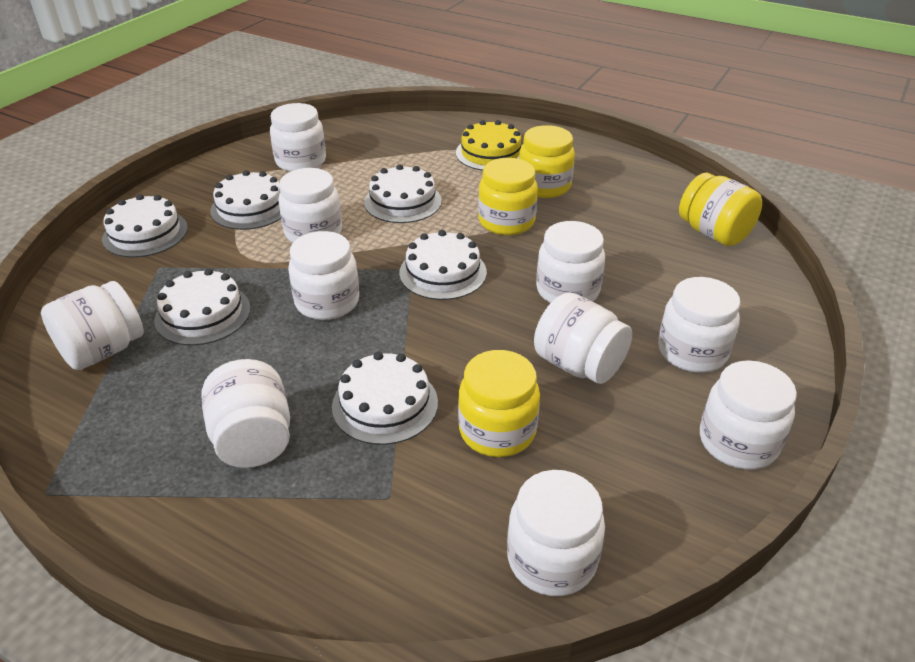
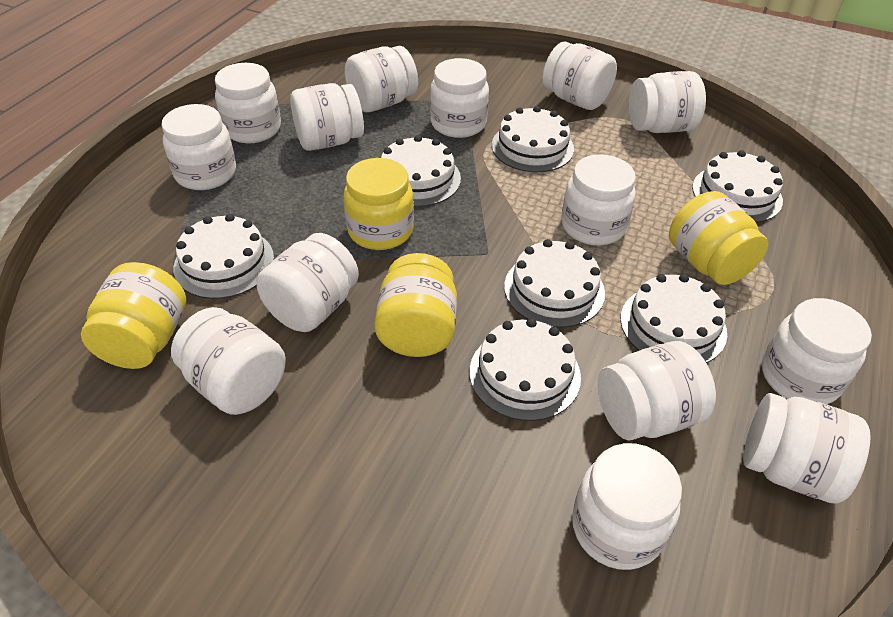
white cake: [102,194,188,258] [154,268,251,346] [210,170,281,230] [332,352,438,445] [364,164,442,223] [399,230,487,300] = 6 -> [173,214,274,299] [381,135,461,207] [470,318,581,421] [492,106,574,172] [504,239,605,328] [620,274,727,363] [692,150,783,223] = 7
white jar: [41,281,144,370] [201,359,290,468] [270,103,326,172] [278,168,342,243] [288,231,359,320] [507,470,605,596] [534,292,632,384] [536,221,605,303] [658,277,740,373] [700,360,797,470] = 10 -> [161,104,236,190] [171,307,286,415] [215,63,281,144] [257,233,359,332] [290,83,364,151] [345,46,418,112] [430,58,489,138] [543,41,617,110] [561,154,636,246] [572,443,682,570] [598,341,716,440] [629,71,706,133] [743,393,871,504] [762,298,872,404] = 14
yellow cake: [456,120,522,171] = 1 -> none = 0

